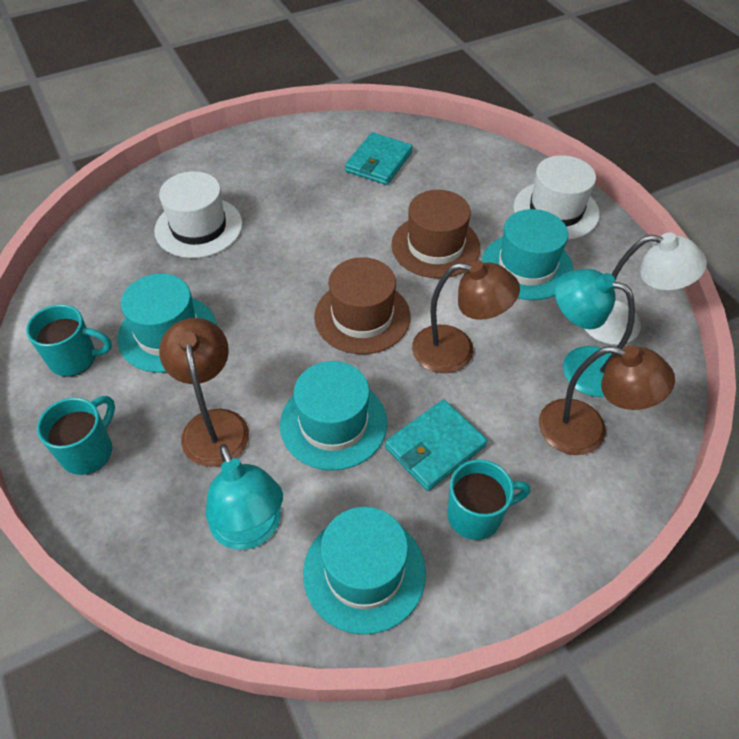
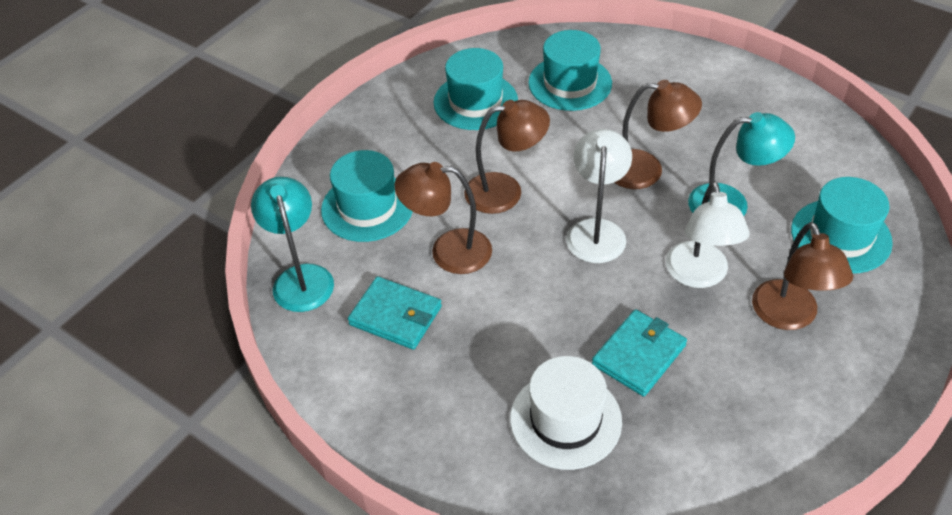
brown hat: [314,257,410,354] [391,190,480,278] = 2 -> none = 0
brown lamp: [159,318,249,467] [412,260,520,373] [539,345,675,455] = 3 -> [394,162,492,274] [464,100,550,214] [614,80,702,189] [752,222,853,330] = 4
turquoise mug: [26,304,112,377] [37,396,115,475] [447,459,530,540] = 3 -> none = 0
white hat: [154,171,243,258] [514,155,600,240] = 2 -> [510,356,622,470] = 1
white lamp: [584,233,707,345] = 1 -> [566,129,632,263] [666,181,750,288] = 2

